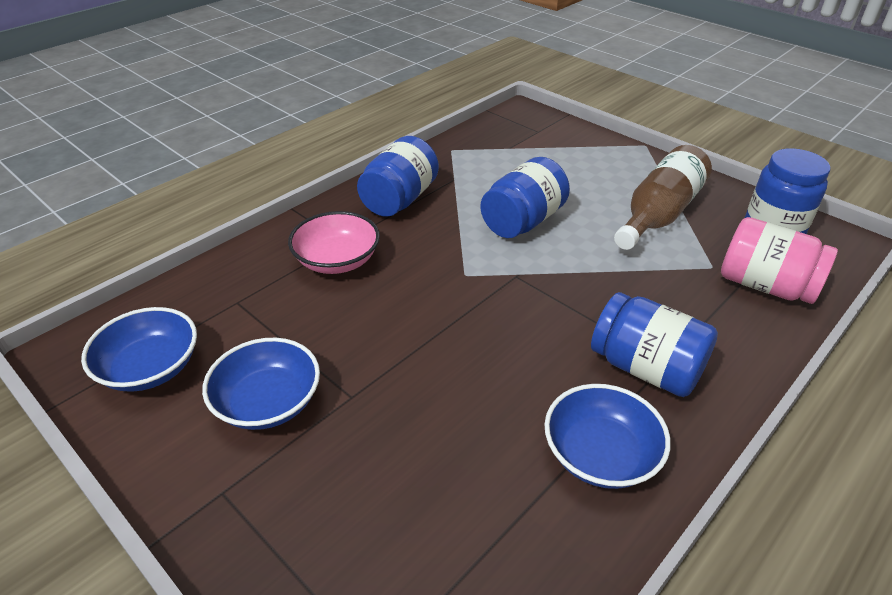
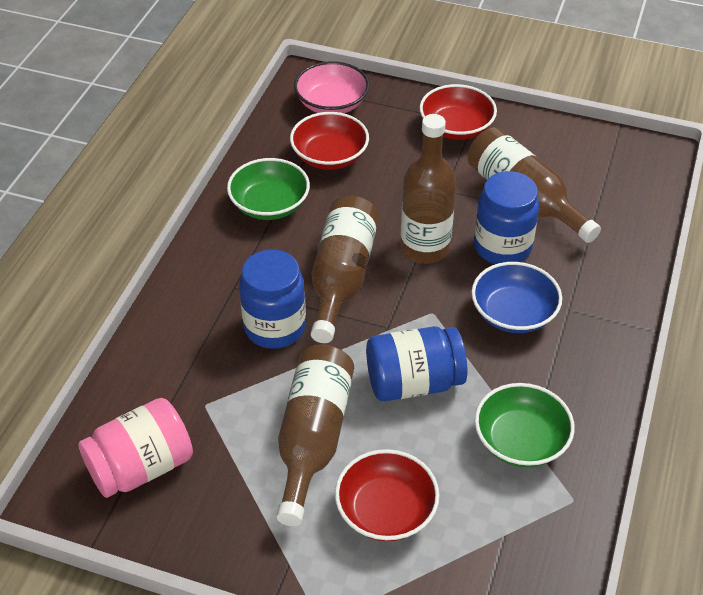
blue bowl: [81,307,197,392] [202,338,320,430] [544,384,671,489] = 3 -> [471,262,562,333] = 1
blue jar: [357,136,439,217] [480,157,570,238] [591,292,718,397] [745,148,830,234] = 4 -> [239,250,306,349] [366,326,467,401] [474,171,539,264] = 3
brown bottle: [614,145,712,250] = 1 -> [276,345,354,526] [311,196,379,343] [400,114,456,264] [468,127,601,243] = 4
green bowl: none = 0 -> [227,158,310,220] [475,383,575,467] = 2
red bowl: none = 0 -> [290,112,369,170] [335,449,439,541] [420,84,497,140] = 3

